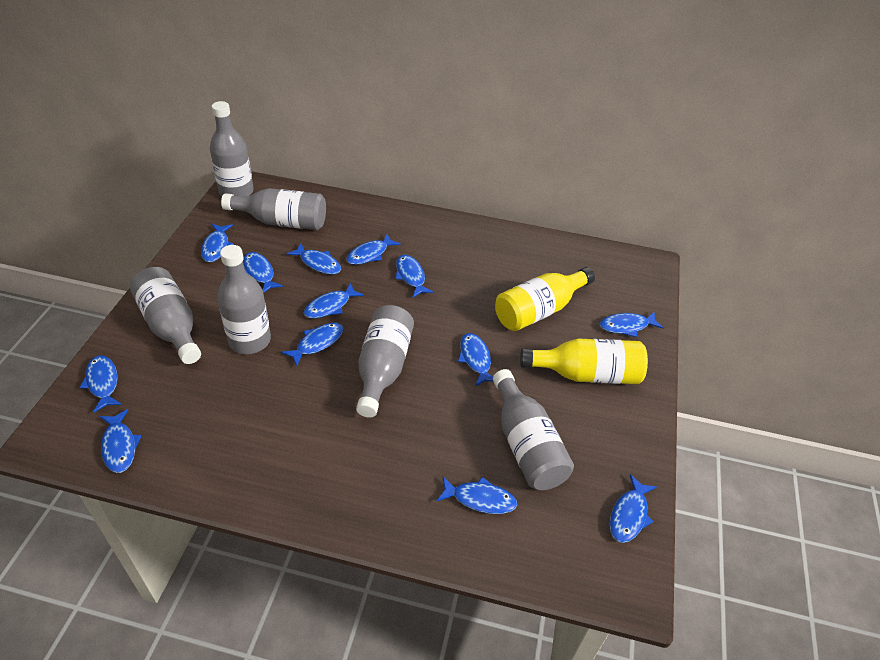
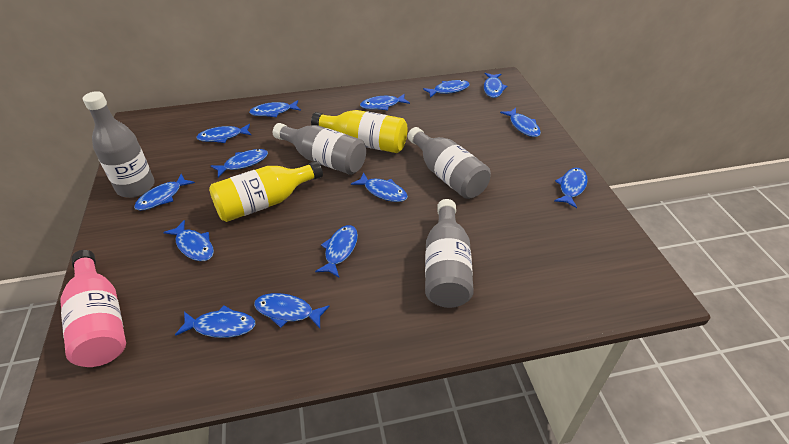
blue fish: [80,355,122,413] [99,409,142,473] [201,224,234,262] [243,252,283,293] [281,323,343,366] [287,243,341,274] [304,283,364,318] [346,234,401,265] [395,255,434,298] [436,477,517,514] [458,333,493,386] [600,312,664,337] [610,474,657,543] = 13 -> [134,174,195,211] [163,220,214,261] [175,305,256,338] [196,124,252,143] [211,149,268,177] [249,100,301,118] [254,293,330,328] [315,225,358,277] [351,172,408,202] [360,94,410,110] [423,80,470,98] [484,73,508,98] [500,108,541,137] [554,168,588,208] = 14
grey bottle: [130,267,201,364] [210,101,254,196] [217,245,271,354] [221,188,326,230] [356,305,414,417] [493,369,574,490] = 6 -> [83,91,155,198] [273,123,366,175] [408,127,491,199] [425,199,474,308] = 4
pink bottle: none = 0 -> [60,250,126,367] = 1

